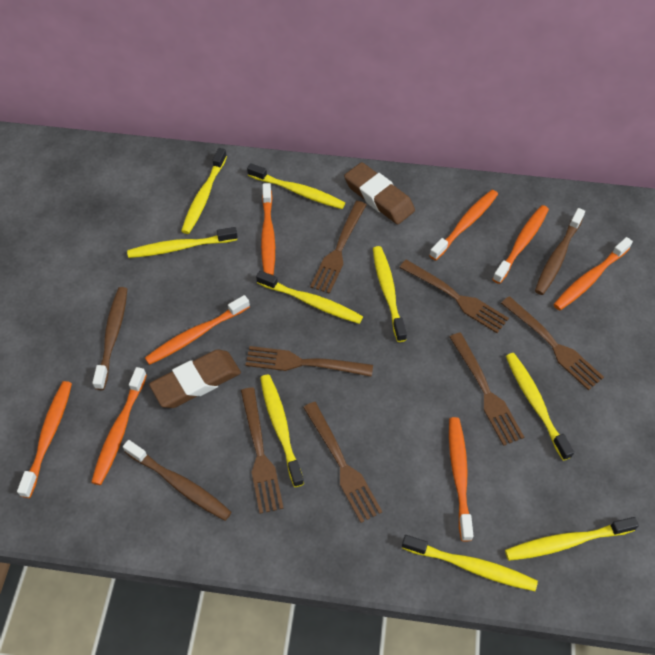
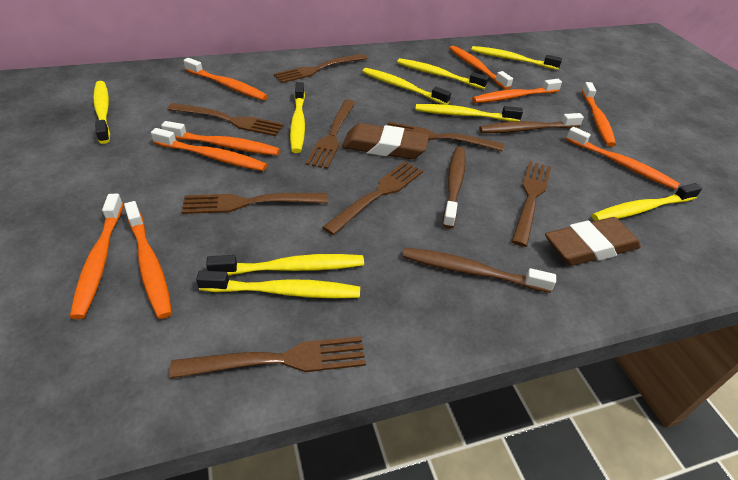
brown fork: [241,387,284,514] [245,346,373,377] [303,402,382,523] [310,201,367,294] [399,260,509,333] [449,332,524,446] [501,296,604,390] = 7 -> [167,103,284,136] [169,336,366,379] [181,193,328,214] [274,54,368,83] [306,99,356,169] [322,161,423,235] [387,122,504,151] [512,161,551,247] = 8
orange toothbrush: [17,381,72,498] [91,367,147,485] [145,295,250,365] [261,183,275,275] [429,190,498,260] [449,417,473,541] [492,205,549,284] [553,237,633,311] = 8 -> [70,194,123,319] [124,201,172,319] [151,128,267,171] [161,121,280,156] [183,58,268,101] [449,45,513,90] [472,79,562,103] [566,127,680,190] [582,82,616,147] = 9

